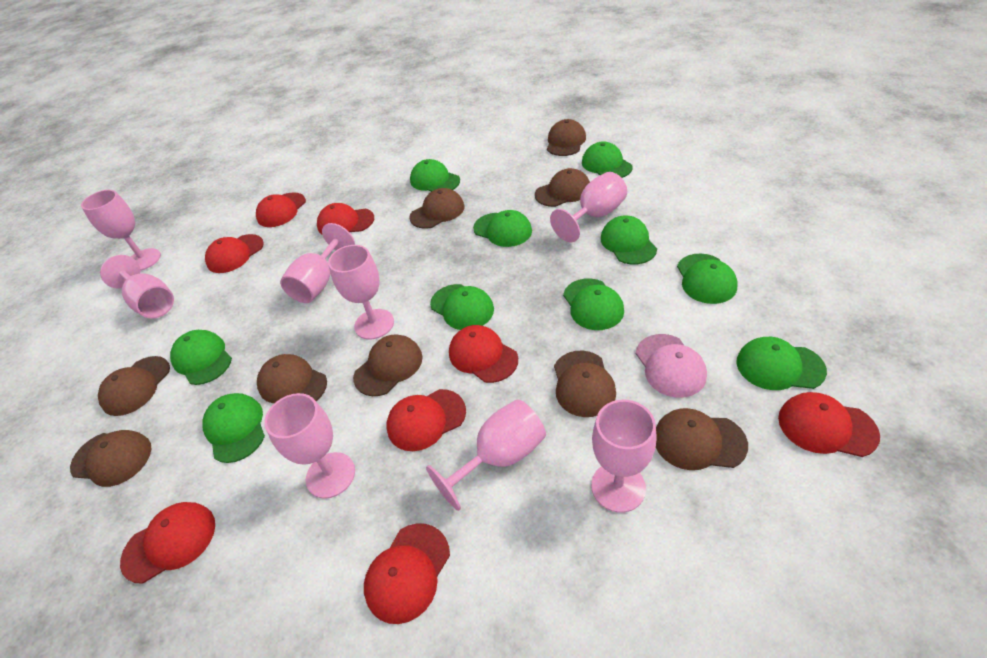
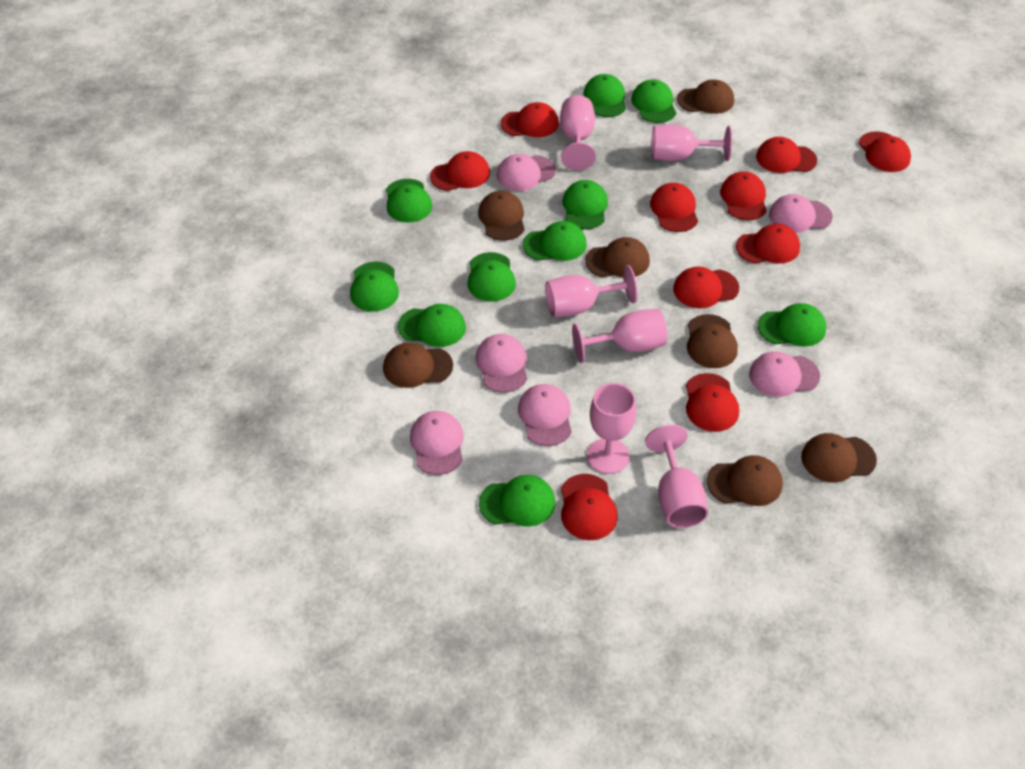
brown cap: [70,430,151,487] [98,356,170,416] [257,354,327,403] [353,335,423,396] [409,188,465,229] [535,168,590,207] [547,119,586,156] [554,351,616,417] [656,408,748,470] = 9 -> [383,343,453,388] [478,191,525,241] [585,237,650,277] [677,80,734,114] [687,314,738,368] [707,455,783,506] [801,433,877,483] = 7
pink cap: [636,334,707,398] = 1 -> [410,411,464,475] [476,334,527,393] [497,154,556,191] [518,384,572,446] [749,351,820,397] [769,194,833,233] = 6
pink goblet: [81,190,161,271] [100,255,174,319] [264,393,355,499] [280,223,355,303] [328,245,394,340] [426,399,546,511] [550,172,627,242] [591,400,657,513] = 8 -> [545,265,638,317] [560,95,596,170] [572,309,667,363] [587,383,636,474] [645,425,708,528] [651,125,732,161] = 6
red cap: [120,502,215,584] [205,234,264,273] [256,192,306,227] [317,203,374,235] [364,523,450,624] [386,389,466,451] [449,325,518,383] [778,392,880,457] = 8 -> [430,151,490,191] [501,102,559,137] [561,474,618,540] [650,183,698,232] [673,266,739,308] [686,373,739,432] [720,171,767,220] [736,224,800,264] [756,137,817,173] [859,131,911,172] = 10

